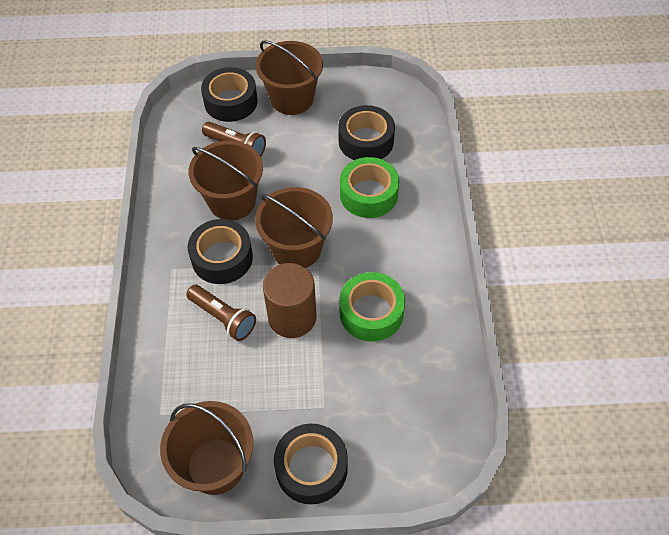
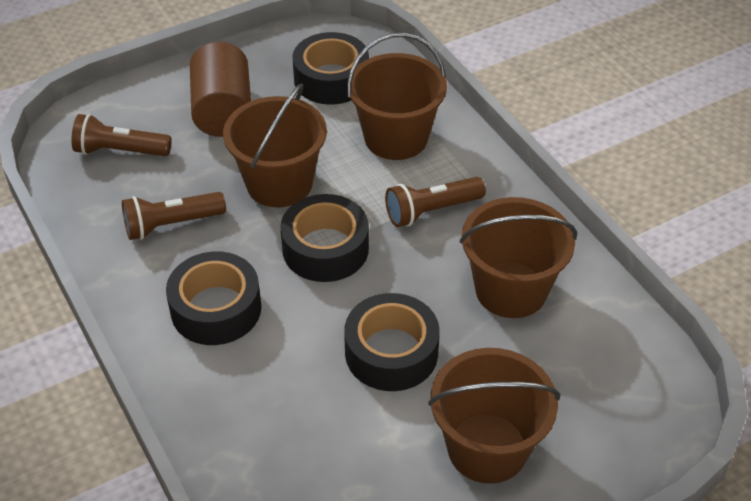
brown flashlight: [186,285,256,341] [202,122,266,157] = 2 -> [72,114,172,156] [122,192,226,240] [385,177,486,227] = 3
green tape: [339,272,405,342] [340,157,399,218] = 2 -> none = 0

